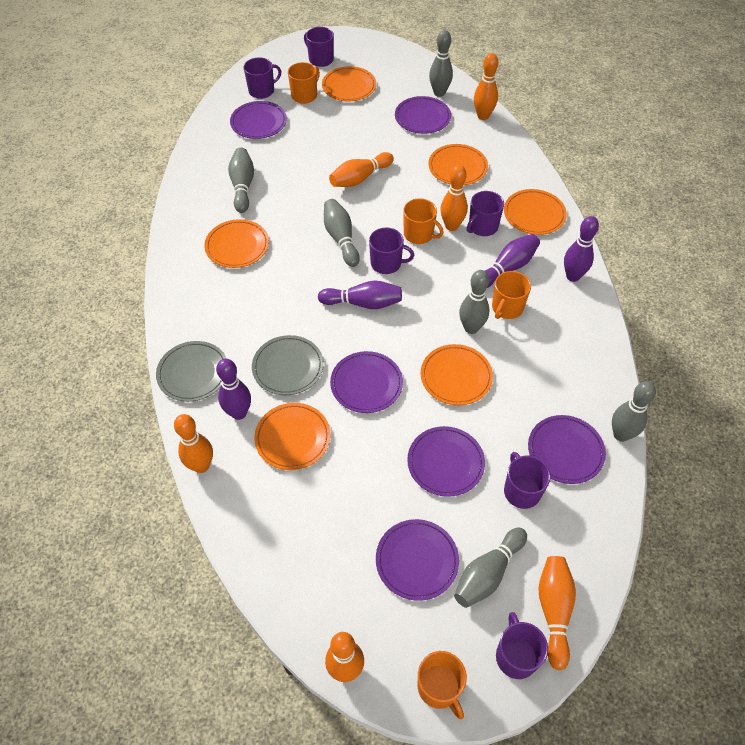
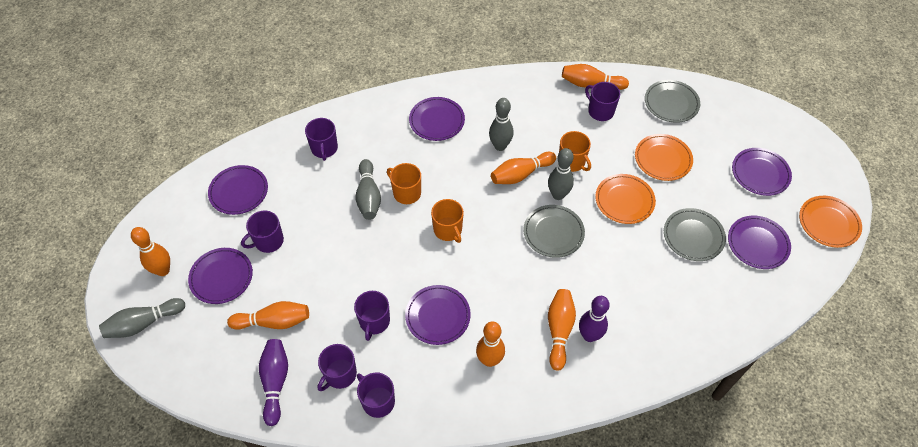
grey bowling pin: [228,148,254,213] [324,199,360,267] [429,30,453,97] [454,527,527,608] [459,270,490,334] [612,381,656,442] = 6 -> [99,298,185,338] [355,159,381,220] [489,98,514,151] [548,148,574,200] = 4
grey plate: [156,341,227,402] [252,335,324,395] = 2 -> [523,205,585,258] [645,80,700,123] [664,208,726,261] = 3
orange mug: [288,62,320,104] [403,198,444,244] [418,651,467,719] [492,271,531,319] = 4 -> [387,163,421,204] [431,199,464,243] [559,131,591,172] = 3
orange plate: [204,219,269,268] [254,403,331,470] [322,66,376,101] [421,344,493,405] [428,144,488,185] [504,189,567,235] = 6 -> [595,174,656,224] [635,134,693,181] [799,196,862,248] = 3
purple bowling pin: [216,358,251,420] [318,281,402,309] [485,234,540,288] [564,216,599,282] = 4 -> [259,339,288,426] [579,296,610,342] = 2

